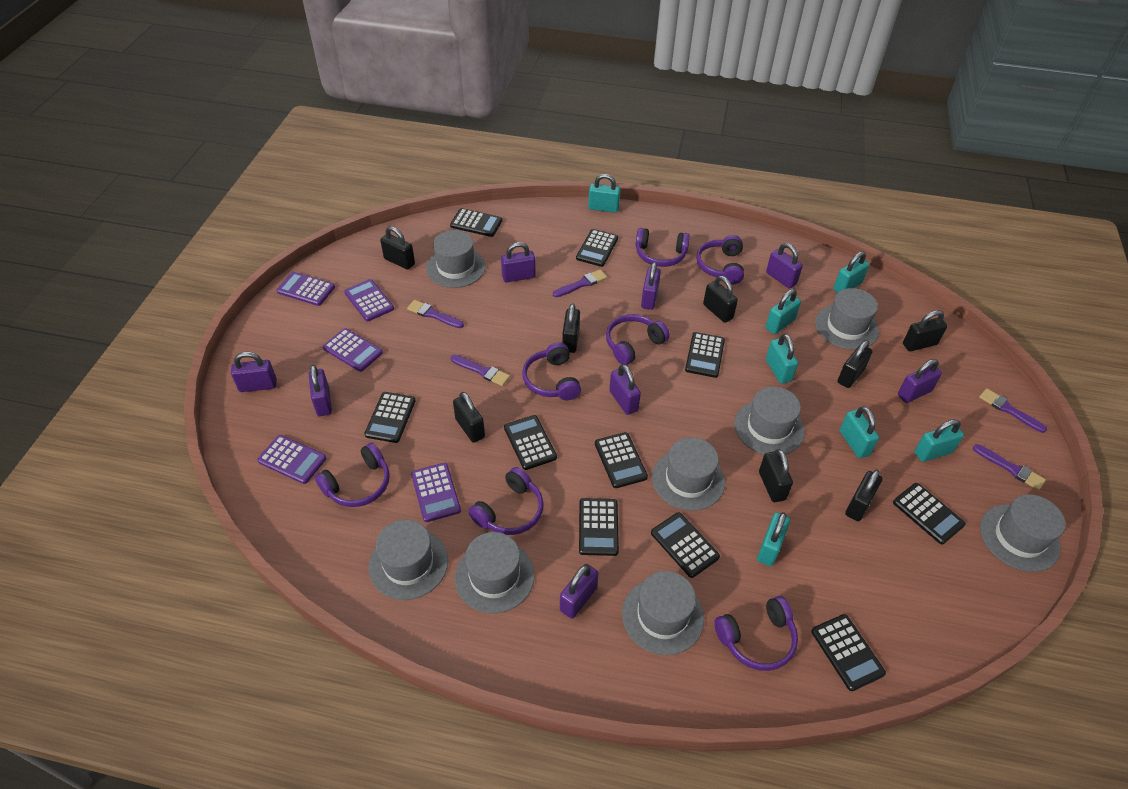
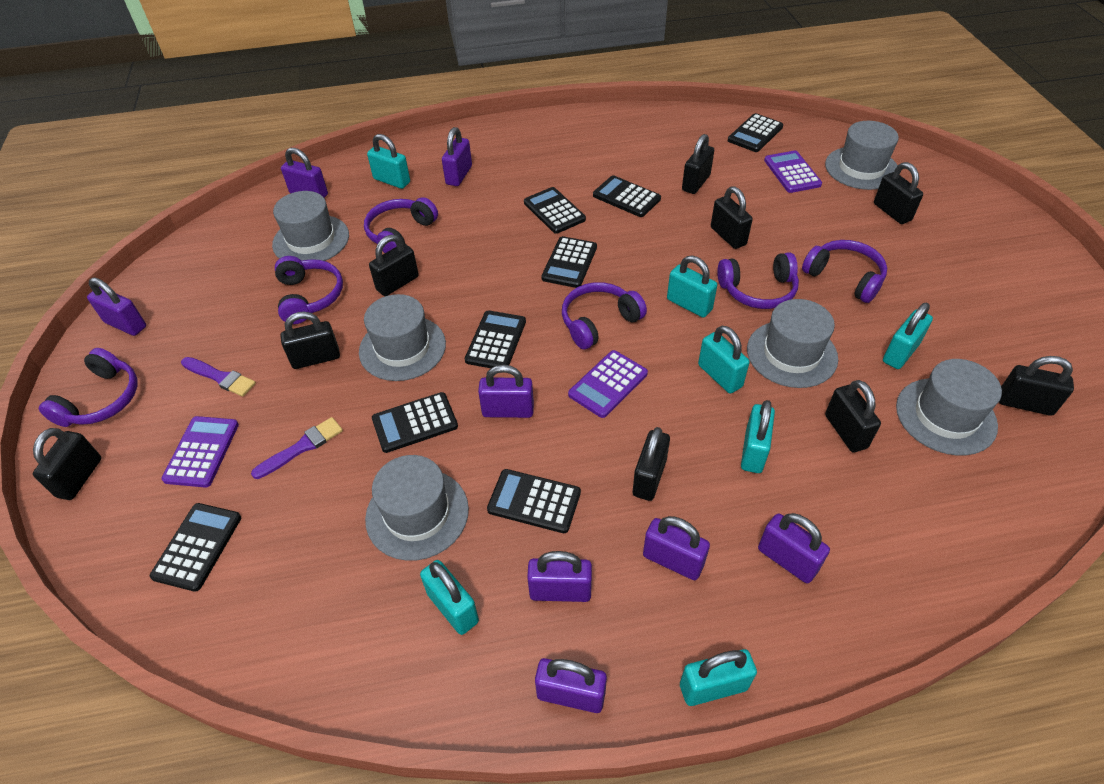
black calculator: [364,392,416,443] [450,208,502,237] [504,415,557,470] [576,229,618,267] [579,498,619,556] [595,432,648,488] [651,512,720,578] [685,332,725,378] [811,614,886,691] [893,483,966,544] = 10 -> [150,503,241,592] [372,392,458,453] [465,310,526,368] [487,469,581,533] [524,187,586,234] [541,236,597,288] [593,175,661,217] [728,113,783,152] = 8
black padlock: [380,226,415,270] [453,392,485,443] [562,304,580,353] [703,276,738,323] [759,449,793,502] [837,340,873,388] [845,470,882,521] [903,310,947,351] = 8 -> [33,428,101,500] [280,312,340,369] [369,235,419,296] [633,427,670,501] [682,134,714,194] [711,186,753,249] [825,380,881,452] [874,162,923,224] [999,356,1074,416] = 9
grey hat: [369,519,448,600] [426,230,486,288] [455,532,535,613] [622,571,704,655] [652,437,725,511] [734,386,805,454] [815,288,879,350] [980,494,1066,572] = 8 -> [272,191,349,261] [359,294,446,381] [365,455,469,561] [747,299,838,388] [825,121,899,190] [896,359,1002,456] = 6
purple brush: [407,300,464,328] [451,355,510,386] [553,270,607,297] [973,444,1046,490] [979,388,1047,433] = 5 -> [181,357,256,397] [251,417,343,479] = 2
purple calculator: [257,435,327,484] [277,272,335,306] [323,328,383,372] [344,279,394,322] [411,463,461,522] = 5 -> [161,416,239,488] [568,350,648,418] [764,151,822,193] = 3
purple headphones: [315,443,390,507] [469,467,544,535] [522,342,581,400] [606,314,670,365] [636,228,690,267] [696,235,744,284] [714,596,798,671] = 7 -> [39,348,138,427] [275,256,343,324] [364,197,438,253] [562,282,647,349] [717,252,799,309] [802,240,887,303] = 6

